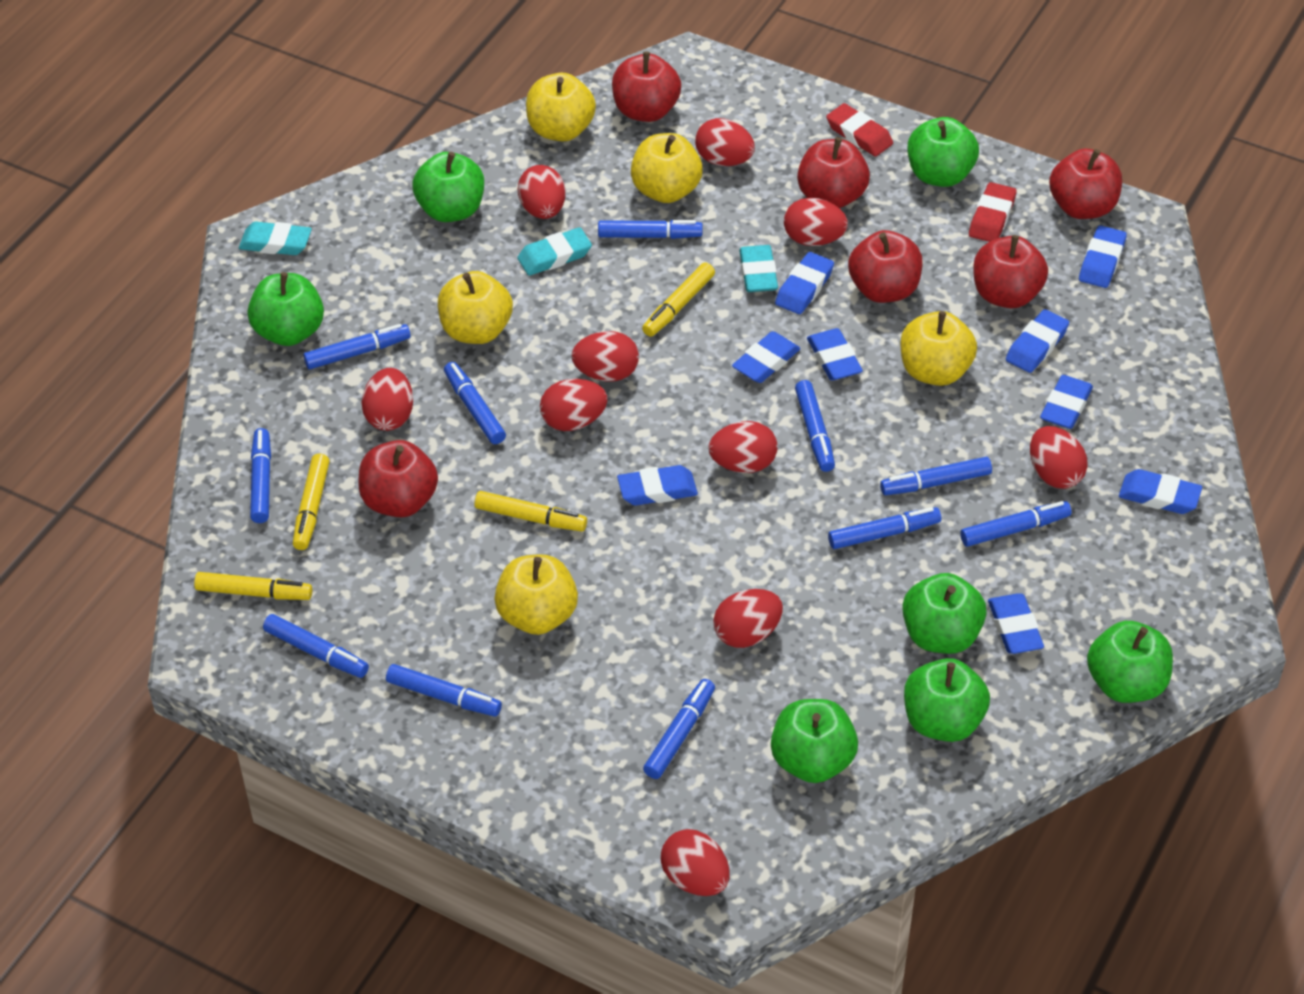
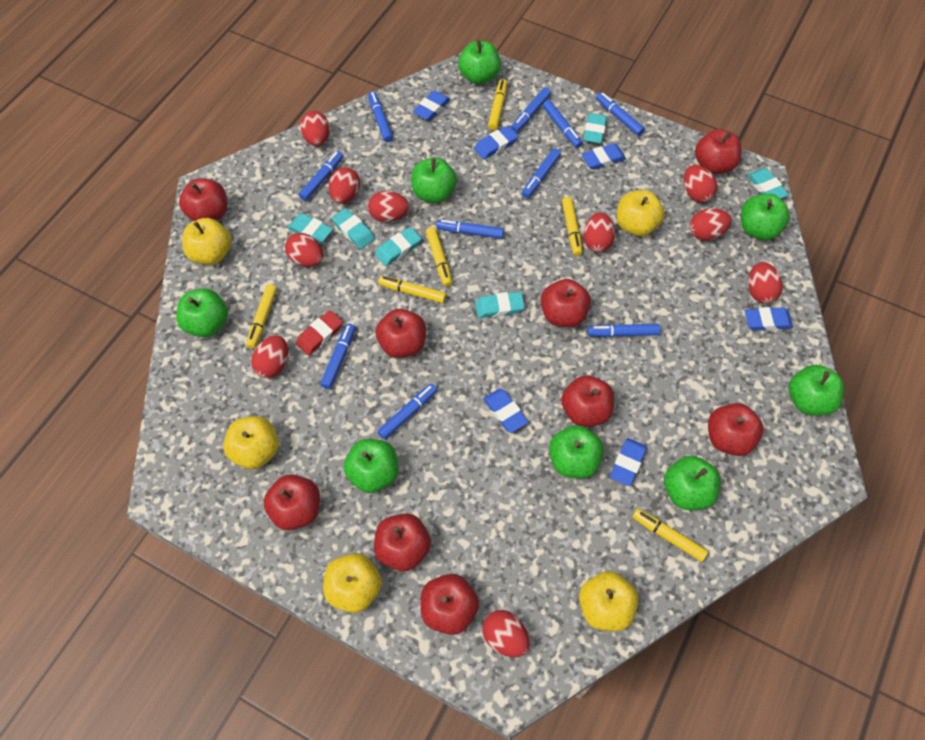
blue eraser: [617,465,698,506] [732,331,800,383] [775,252,834,314] [807,328,863,381] [988,593,1044,654] [1006,309,1069,373] [1040,375,1093,429] [1079,225,1127,288] [1119,469,1202,514] = 9 -> [413,90,450,121] [474,125,518,159] [483,389,528,433] [581,143,626,170] [610,438,647,486] [745,307,793,331] = 6
blue marker: [250,428,271,523] [263,614,369,678] [303,324,411,369] [386,664,502,717] [444,362,506,444] [598,220,702,239] [643,679,715,779] [795,380,835,472] [828,507,941,549] [880,457,992,495] [960,501,1072,547] = 11 -> [299,151,343,201] [320,323,355,389] [368,91,393,142] [377,383,437,440] [437,220,504,239] [511,87,551,133] [522,148,561,198] [543,100,583,148] [588,324,660,337] [596,92,645,136] = 10
green apple: [248,272,324,346] [412,152,484,222] [771,699,858,783] [902,573,987,654] [904,658,990,742] [908,117,979,187] [1087,621,1173,703] = 7 -> [176,288,228,337] [344,439,399,493] [411,157,457,203] [458,40,501,84] [549,425,604,479] [664,456,721,510] [741,194,790,240] [789,365,844,416] = 8
red apple: [358,440,438,518] [612,51,681,122] [797,137,870,208] [848,230,923,303] [973,235,1048,308] [1049,148,1122,219] = 6 -> [179,179,227,221] [264,475,320,531] [374,513,431,571] [375,309,426,358] [420,574,479,635] [541,279,591,327] [561,375,614,427] [695,129,742,174] [708,403,764,456] = 9
red eraser: [826,103,893,157] [969,182,1016,242] = 2 -> [296,310,343,355] = 1
turquoise eraser: [239,222,312,255] [517,227,592,276] [739,245,778,292] = 3 -> [287,213,333,244] [332,208,375,249] [375,227,421,266] [475,292,525,318] [583,113,607,144] [747,168,789,199] = 6
yellow marker: [194,572,312,600] [293,454,329,550] [474,491,587,532] [642,262,715,337] = 4 -> [246,284,277,349] [378,276,446,303] [426,227,452,287] [488,79,507,130] [562,197,583,256] [632,509,708,562] = 6

